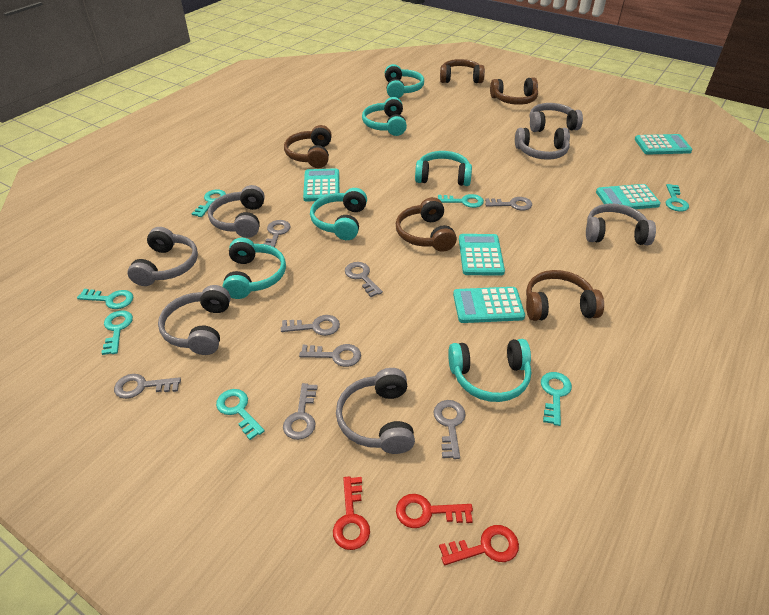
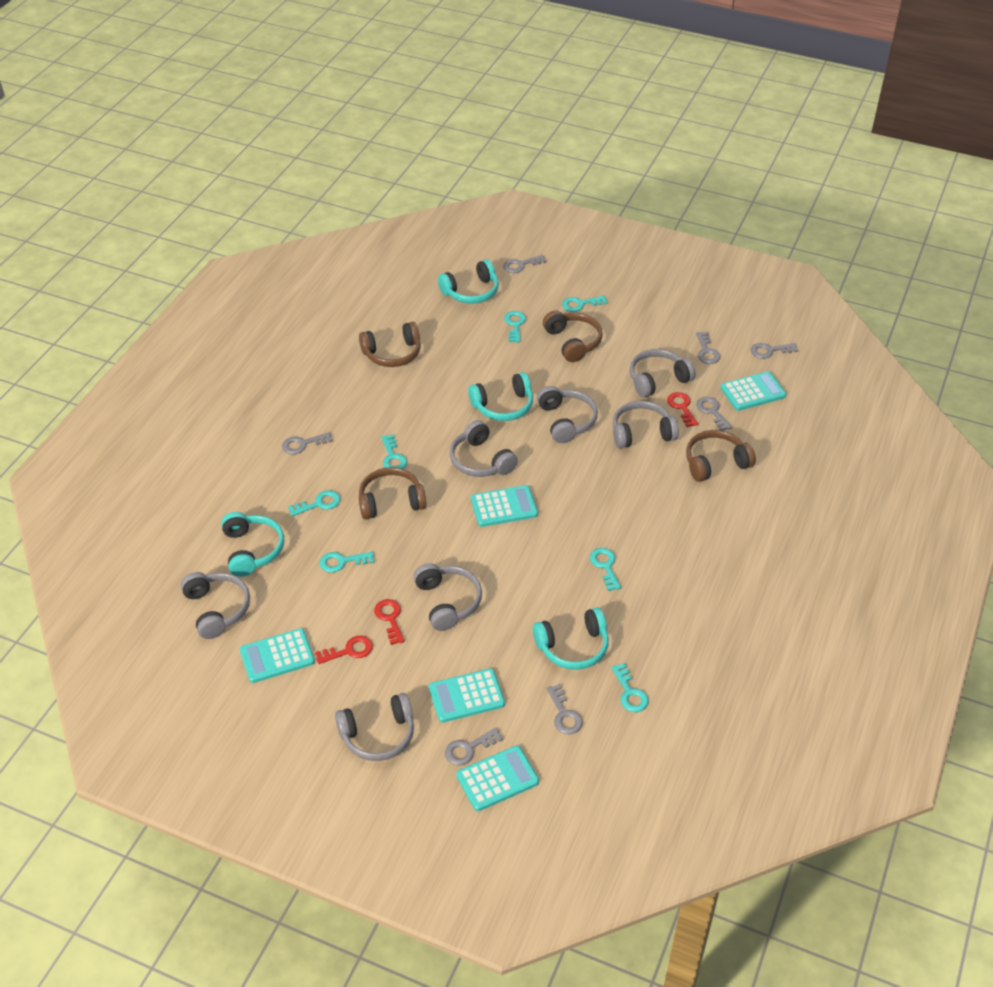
brown headphones: [284,125,332,168] [396,197,457,252] [440,59,485,83] [490,77,538,105] [526,270,604,321] = 5 -> [359,322,421,367] [359,467,427,520] [543,311,603,362] [686,430,756,482] = 4
grey key: [114,374,181,399] [263,220,291,248] [281,315,340,336] [283,383,318,440] [299,344,361,367] [345,262,383,297] [433,400,466,459] [485,197,532,211] = 8 -> [282,432,333,454] [445,728,503,765] [503,255,547,273] [547,684,583,734] [696,332,720,364] [696,397,732,431] [751,343,798,359] = 7
turquoise headphones: [223,238,286,299] [310,188,367,240] [362,97,407,136] [385,64,424,98] [415,151,472,186] [448,339,531,402] = 6 -> [221,512,284,577] [438,259,499,304] [468,372,533,421] [533,608,609,670] = 4

